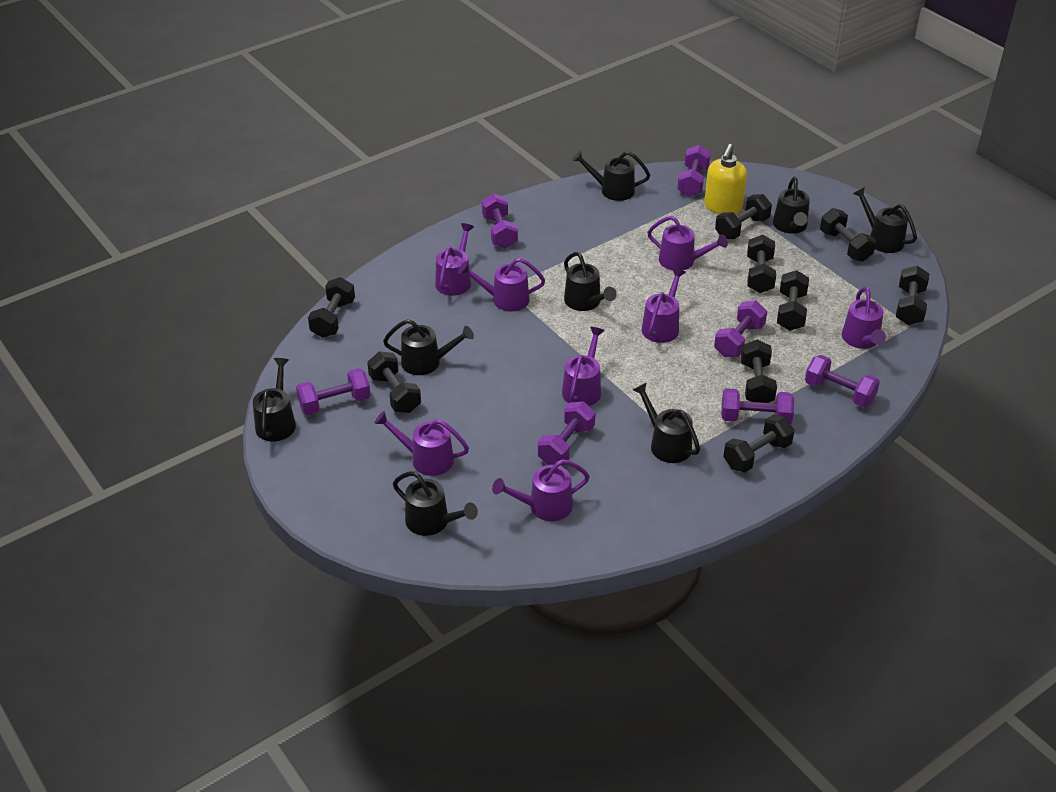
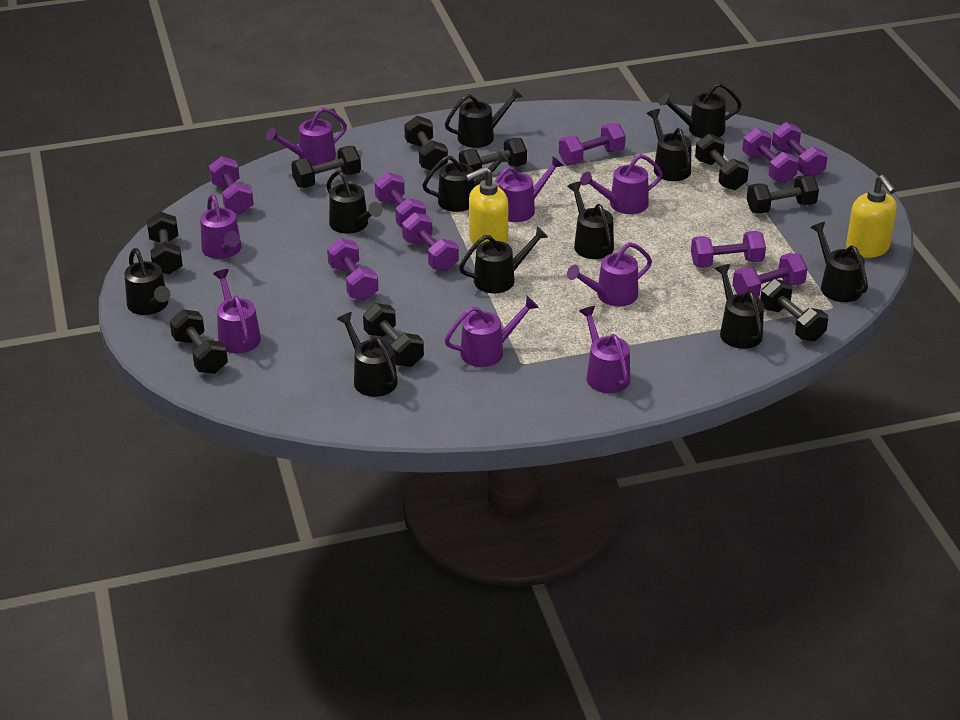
black watering can: [253,358,296,441] [383,319,474,375] [393,471,478,536] [564,252,617,311] [572,151,650,201] [633,383,700,463] [773,177,810,234] [853,187,917,253] = 8 -> [124,248,170,315] [326,170,383,234] [337,312,398,397] [422,151,509,212] [445,88,523,148] [459,226,548,294] [567,182,614,259] [647,109,691,181] [659,83,742,138] [715,264,764,349] [810,222,868,302] = 11
purple dumbbell: [296,368,371,415] [482,194,518,249] [538,401,596,465] [677,145,711,197] [714,300,767,357] [721,388,794,424] [805,355,880,407] = 7 -> [209,156,254,214] [327,238,379,301] [375,172,426,227] [402,212,459,271] [559,123,626,165] [691,231,766,268] [732,253,808,298] [742,128,799,183] [772,122,828,177] = 9
yellow soap dispenser: [704,144,747,214] = 1 -> [465,167,508,245] [846,175,897,258] = 2

